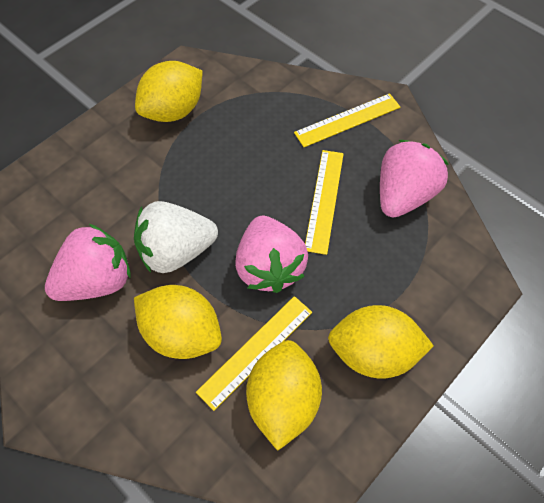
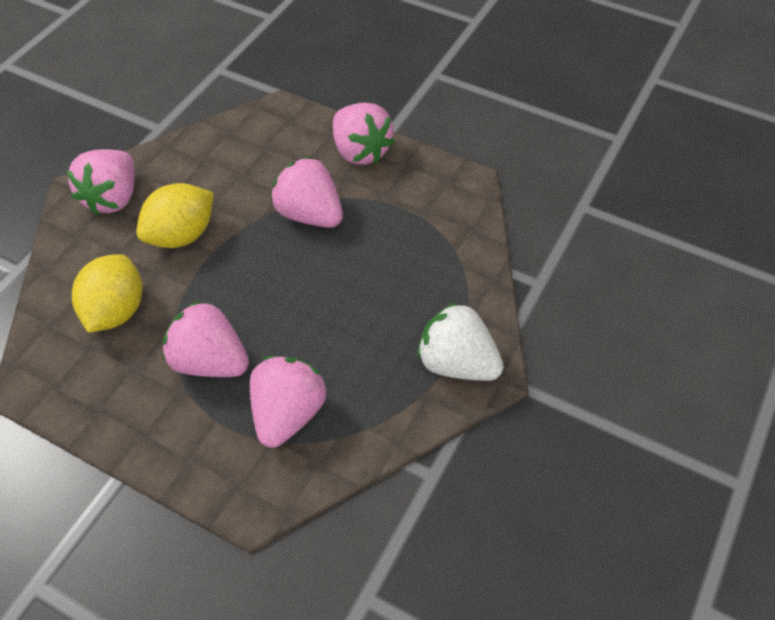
pink strawberry: [45,224,131,301] [235,216,308,293] [380,140,449,218] = 3 -> [66,149,135,215] [163,300,249,377] [250,356,326,448] [271,157,343,228] [333,103,395,165] = 5
yellow lemon: [134,285,222,359] [135,61,202,122] [246,340,322,451] [328,305,434,379] = 4 -> [72,254,142,333] [136,183,214,248] = 2
yellow ruler: [196,296,312,411] [294,93,400,147] [305,150,344,255] = 3 -> none = 0

